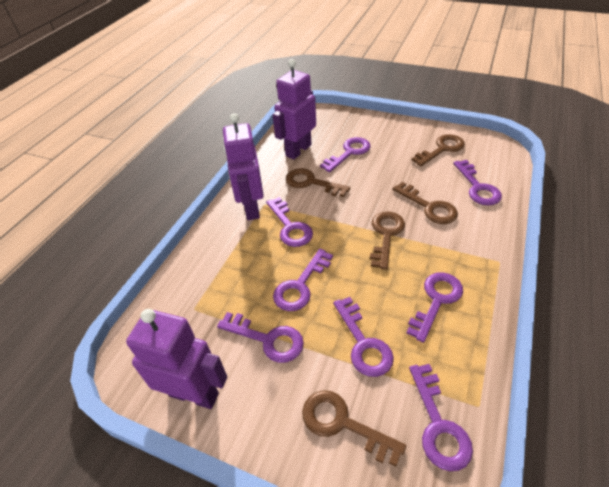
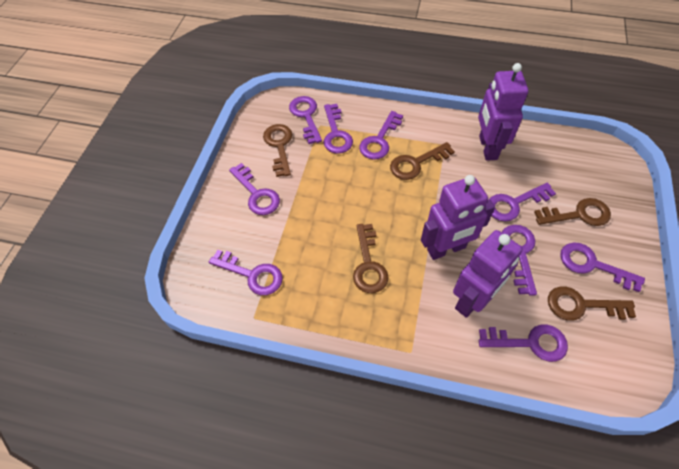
purple key: [217,312,304,363] [266,197,313,247] [273,249,333,311] [320,137,371,172] [333,297,394,377] [407,272,463,343] [409,364,473,471] [453,160,502,206] = 8 -> [209,250,283,295] [229,163,280,215] [289,96,322,144] [323,104,353,154] [359,111,403,160] [479,325,568,362] [489,183,556,221] [502,225,537,296] [560,242,645,292] = 9

